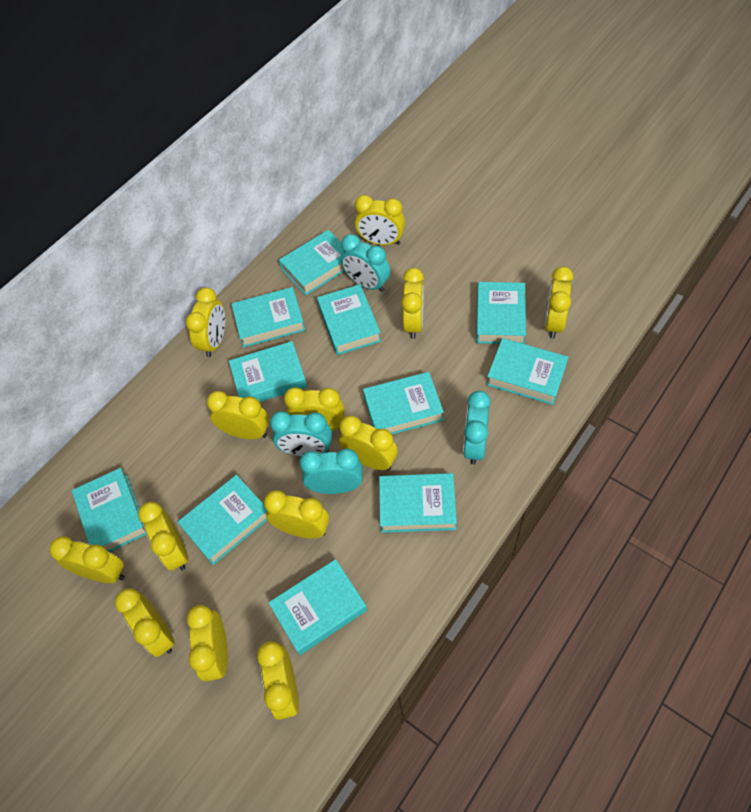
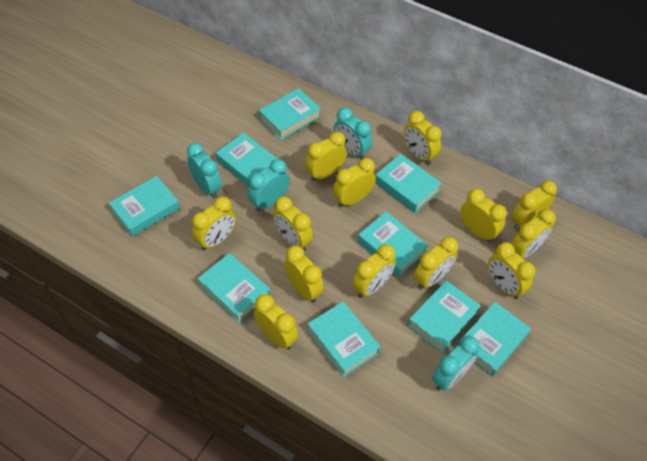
turquoise book: [72,468,146,552] [178,475,267,565] [229,341,307,402] [231,287,305,348] [268,559,367,655] [279,230,345,295] [317,284,381,355] [363,372,444,434] [379,473,457,533] [476,282,526,344] [486,338,568,405] = 11 -> [109,176,180,236] [197,253,270,323] [216,133,277,187] [259,88,321,140] [307,301,381,377] [358,212,428,277] [375,154,442,213] [408,280,481,353] [459,302,531,376] = 9

